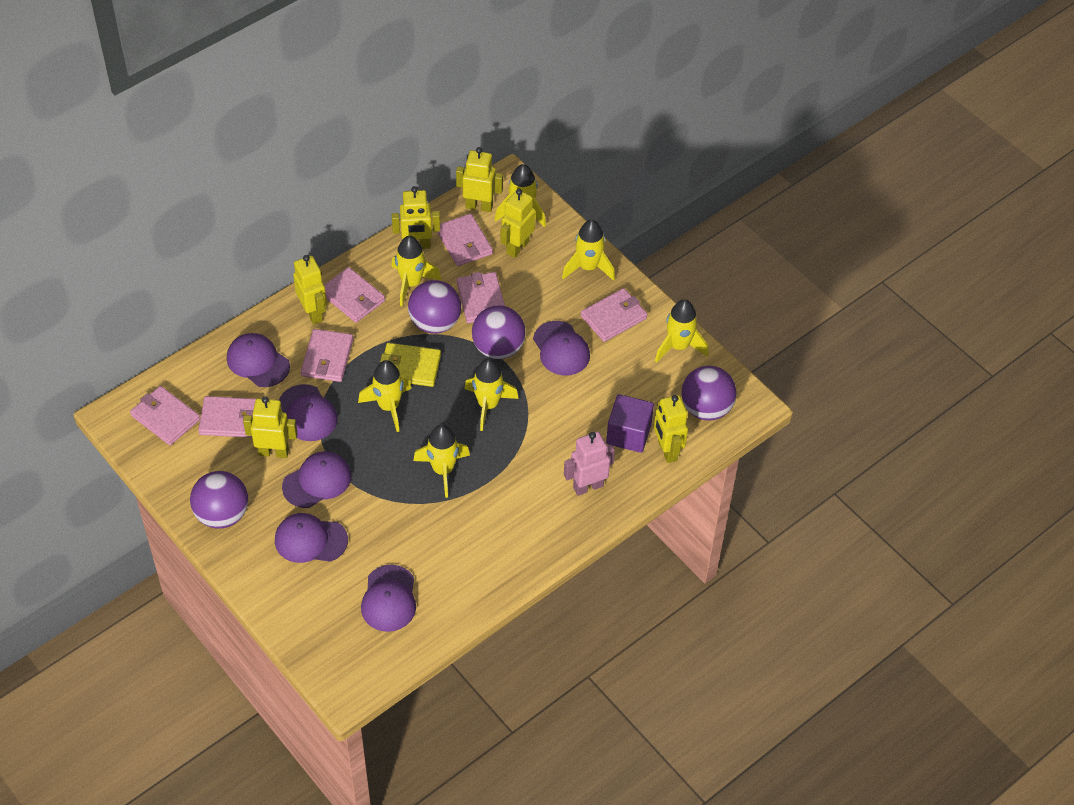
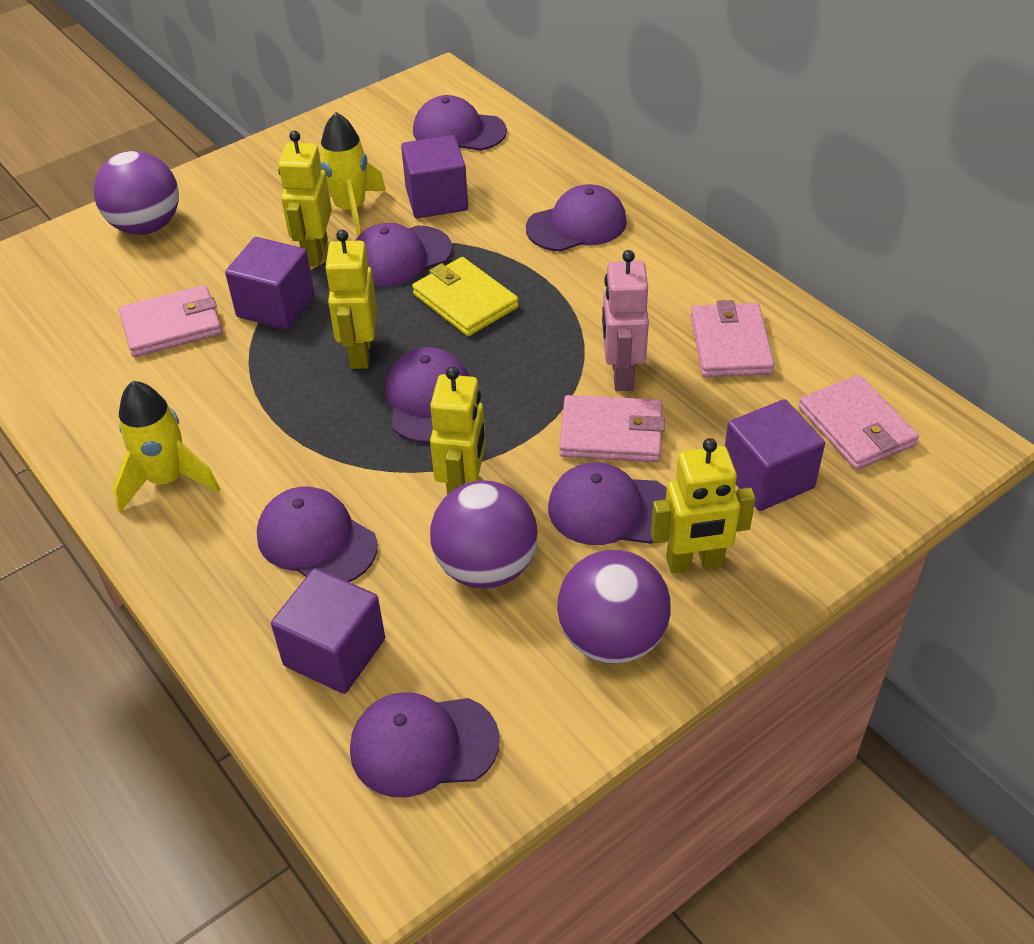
pink wallet: [130,386,200,445] [198,396,256,438] [301,329,353,382] [324,267,385,323] [437,214,493,266] [457,272,505,323] [581,288,647,342] = 7 -> [119,285,222,357] [559,395,665,462] [691,300,774,377] [798,375,919,470] = 4
purple ball: [190,471,248,529] [408,280,461,334] [472,305,526,359] [681,366,737,421] = 4 -> [94,151,179,235] [430,480,538,588] [557,550,671,664] = 3
purple cap: [227,333,290,387] [275,513,348,563] [279,384,338,441] [282,451,351,508] [361,565,416,632] [533,321,590,375] = 6 -> [257,487,378,582] [350,692,500,797] [355,223,452,286] [385,347,469,443] [413,95,507,151] [526,184,627,252] [548,462,667,545] = 7
purple cube: [606,394,654,453] = 1 -> [225,237,314,330] [271,568,385,694] [401,135,468,218] [725,399,825,511] = 4
yellow robot: [243,396,298,458] [293,255,327,324] [392,186,440,249] [456,147,503,212] [501,189,536,258] [654,395,688,463] = 6 -> [278,131,332,266] [325,230,377,369] [430,366,486,495] [651,438,755,573] = 4
yellow rocket: [358,360,412,432] [392,236,441,306] [413,425,470,498] [464,359,519,431] [495,164,546,228] [562,220,615,281] [655,299,709,363] = 7 -> [113,381,220,512] [321,112,386,237] = 2

